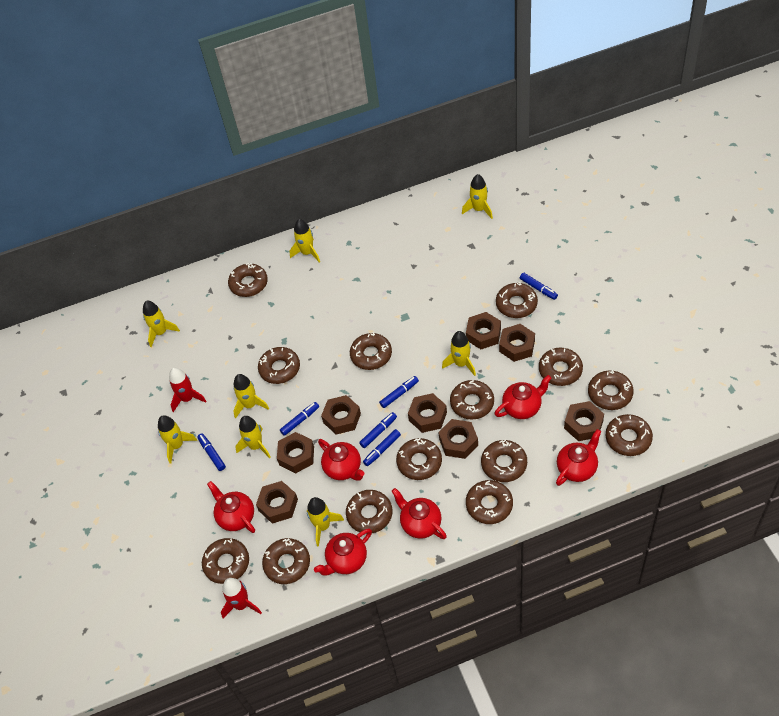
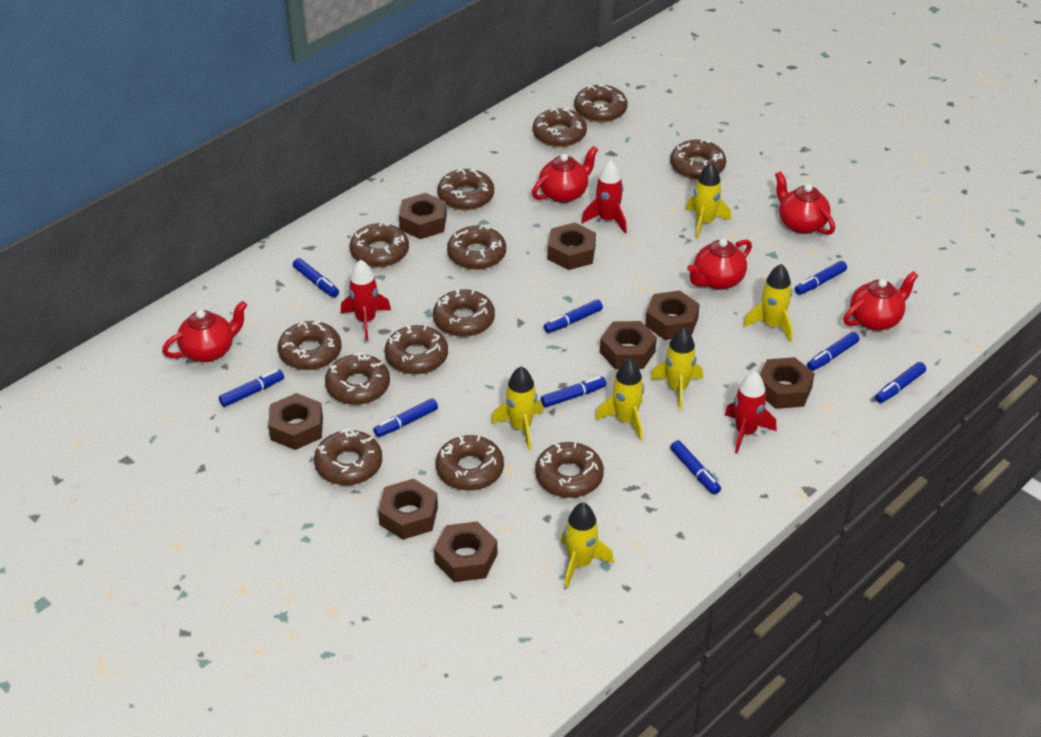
blue marker: [197,433,226,471] [280,402,319,436] [359,412,397,448] [363,429,401,466] [379,376,419,408] [520,273,558,300] = 6 -> [219,369,284,407] [293,258,339,297] [373,398,438,437] [541,376,606,408] [544,299,603,333] [670,440,721,495] [795,261,847,295] [807,332,859,371] [875,362,926,403] = 9
brown donut: [202,538,249,584] [228,263,268,297] [258,347,300,384] [262,538,310,584] [346,490,392,534] [350,332,392,370] [396,438,442,480] [450,380,494,420] [466,480,513,524] [481,440,527,482] [496,282,538,318] [539,348,583,386] [588,370,634,410] [605,414,653,456] = 14 -> [278,321,341,370] [314,429,382,485] [325,352,390,405] [350,222,409,267] [385,325,448,374] [433,288,495,337] [436,435,504,491] [437,169,494,210] [447,226,506,270] [533,108,587,147] [535,442,604,498] [574,84,628,122] [670,139,726,180] = 13
red rocket: [169,368,206,412] [221,578,262,618] = 2 -> [340,259,391,340] [581,160,627,234] [725,371,777,453] = 3
red teapot: [207,481,255,533] [314,528,372,576] [318,439,364,481] [392,488,447,539] [495,375,551,419] [556,429,601,486] = 6 -> [162,301,247,362] [532,146,598,203] [687,239,752,290] [775,171,835,235] [843,271,918,331] = 5
yellow rocket: [143,301,180,347] [158,415,197,464] [233,374,269,418] [235,416,271,458] [290,219,320,262] [307,497,344,546] [442,331,476,376] [462,174,493,219] = 8 -> [491,366,543,450] [561,503,614,588] [595,359,644,441] [650,327,703,410] [686,162,731,239] [743,264,792,342] = 6

